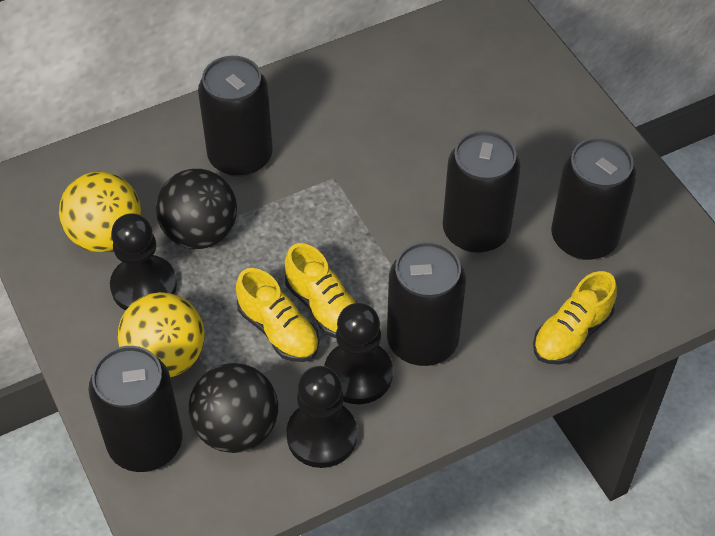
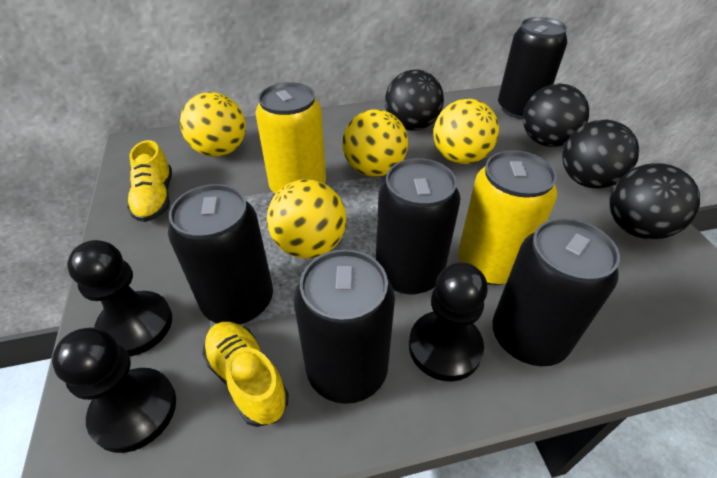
black ball: [156,169,237,249] [189,363,278,453] = 2 -> [385,70,444,131] [523,83,589,147] [562,120,639,189] [609,163,700,240] = 4
yellow ball: [59,171,141,252] [118,292,205,377] = 2 -> [180,92,246,157] [267,179,346,258] [342,109,408,177] [433,99,499,164] = 4
yellow can: none = 0 -> [255,82,326,194] [458,150,557,285] = 2
yellow shoe: [236,268,320,362] [285,243,357,338] [533,271,617,365] = 3 -> [127,140,172,222] [202,322,289,427] = 2

